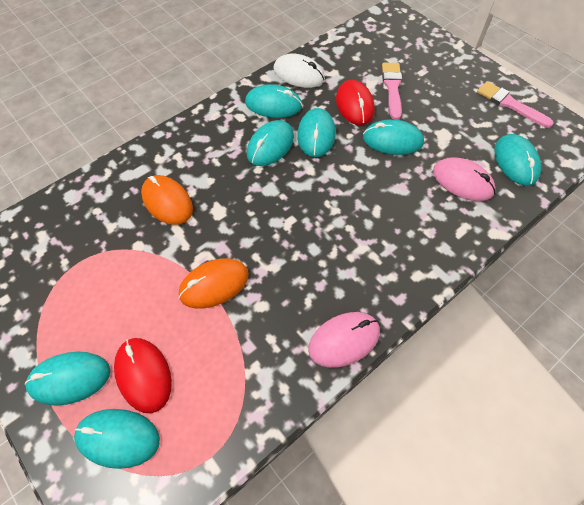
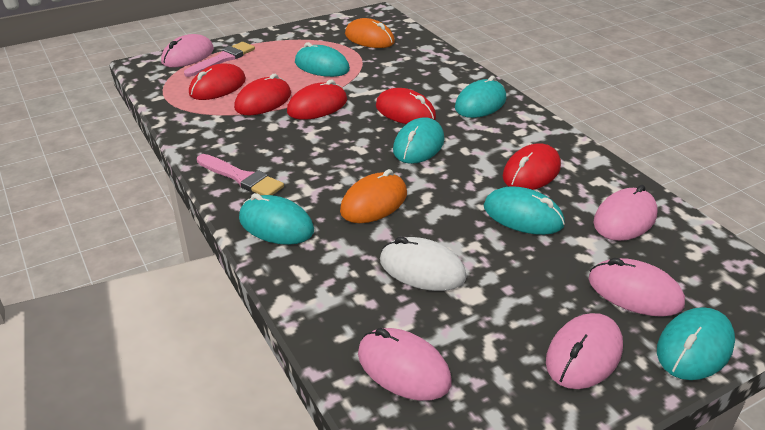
pink mouse: [308,312,380,368] [433,157,496,201] = 2 -> [161,34,214,68] [358,328,452,401] [546,313,623,389] [589,258,685,317] [593,185,658,241] = 5
red mouse: [114,338,172,413] [336,80,375,125] = 2 -> [189,63,246,100] [234,74,291,115] [287,80,347,120] [376,88,436,124] [503,143,561,190] = 5
turquoise mouse: [25,352,110,406] [74,409,160,469] [245,84,302,118] [247,120,294,166] [297,108,336,157] [363,119,424,155] [494,134,541,186] = 7 -> [239,193,314,245] [295,42,350,77] [393,117,444,164] [455,76,506,118] [484,186,565,235] [657,307,735,380] = 6

